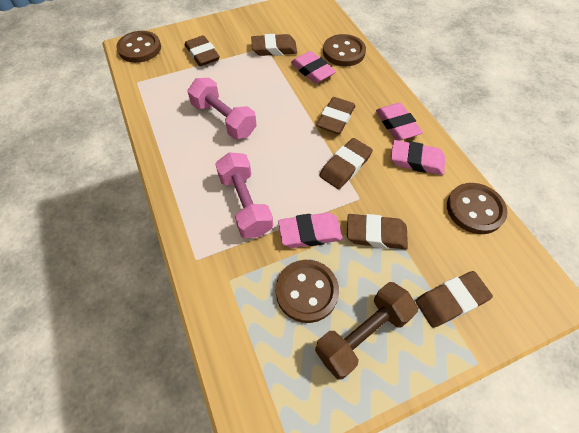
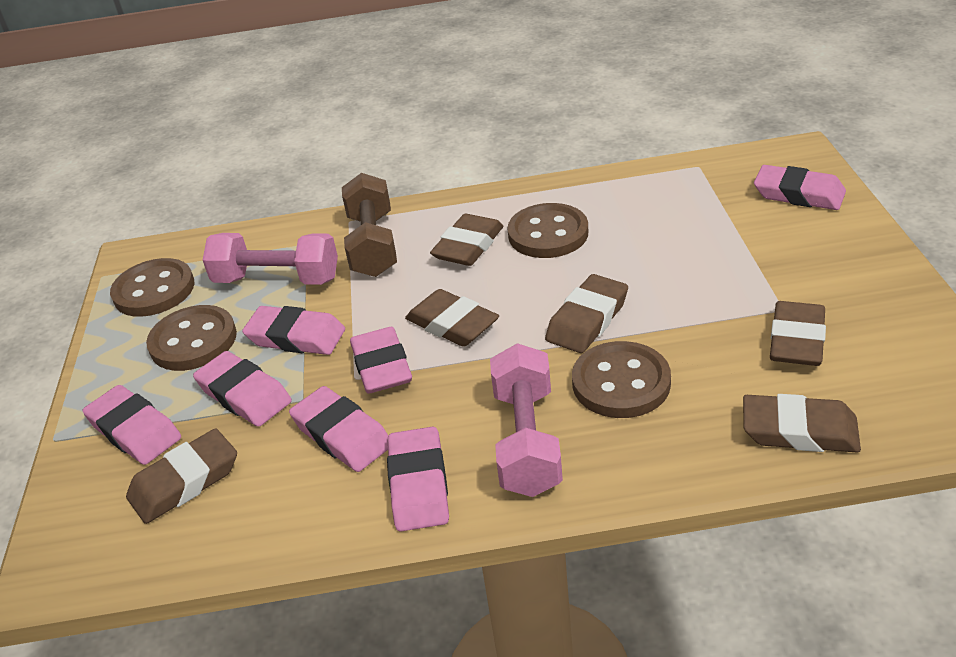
pink eraser: [278,212,343,248] [291,51,336,83] [376,103,423,140] [391,140,445,175] = 4 -> [82,385,181,465] [193,351,292,427] [242,306,345,355] [289,386,389,472] [350,327,412,394] [387,427,449,532] [754,165,846,210] = 7

